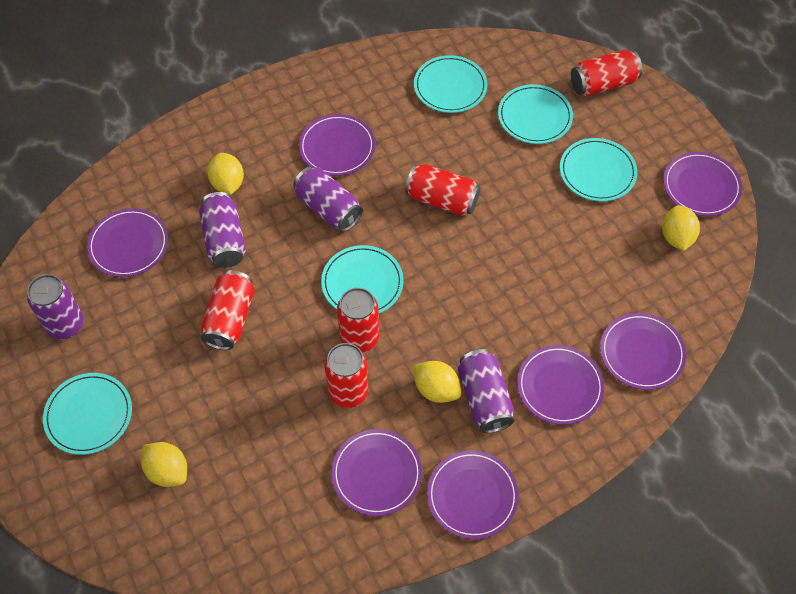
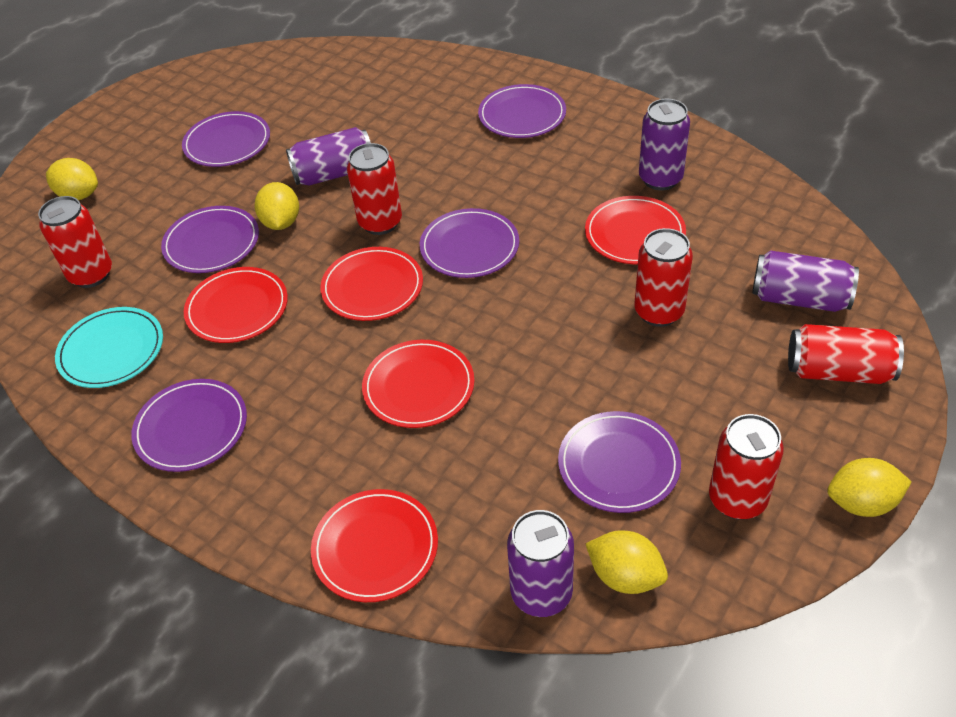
purple plate: [87,208,168,277] [299,114,375,176] [331,429,422,516] [427,451,519,539] [517,345,605,425] [600,313,686,390] [663,152,742,216] = 7 -> [131,379,247,472] [161,206,259,273] [182,111,270,167] [420,208,519,278] [478,84,566,138] [558,411,681,513] = 6
red plate: none = 0 -> [184,267,288,343] [311,489,438,602] [320,247,423,321] [362,340,474,428] [585,196,686,264] = 5
turquoise plate: [43,373,132,455] [321,245,404,313] [414,55,487,113] [498,84,573,144] [560,138,638,201] = 5 -> [55,307,163,388] = 1

